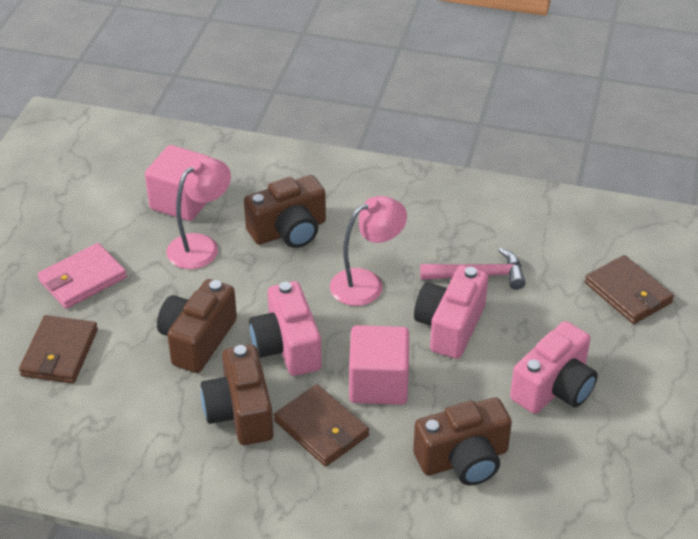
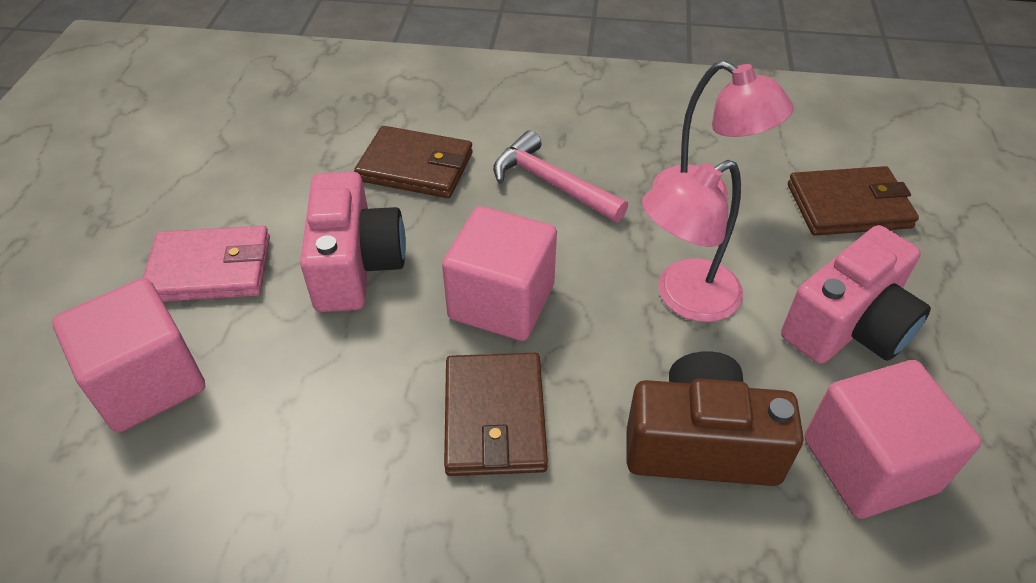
brown camera: [157,279,237,373] [201,345,274,445] [244,175,326,248] [413,397,512,485] = 4 -> [627,351,804,486] = 1
pink camera: [249,281,322,376] [414,266,488,359] [510,321,598,414] = 3 -> [300,172,406,312] [781,225,931,364] = 2
pink cube: [145,145,209,221] [349,325,409,405] = 2 -> [52,278,205,433] [442,206,557,341] [804,360,982,519] = 3

